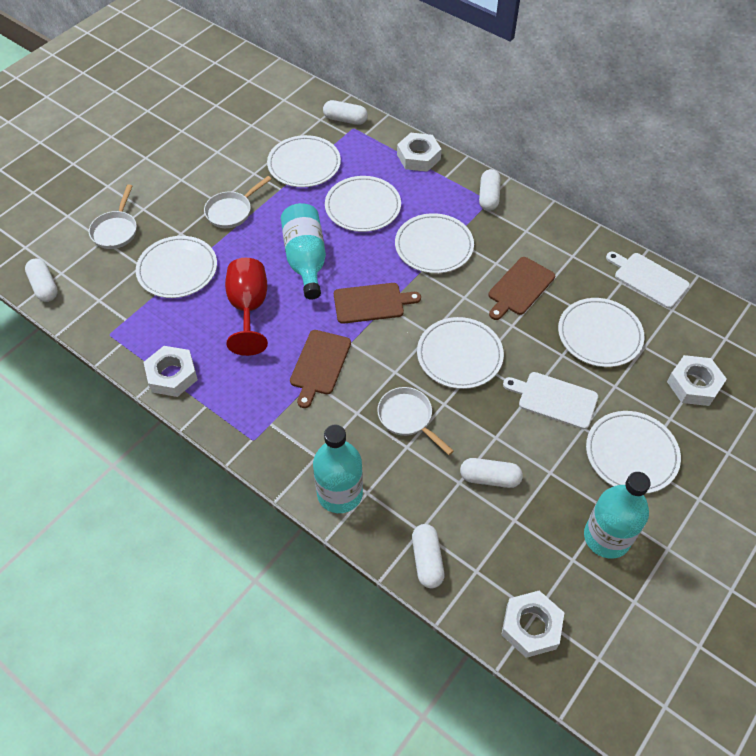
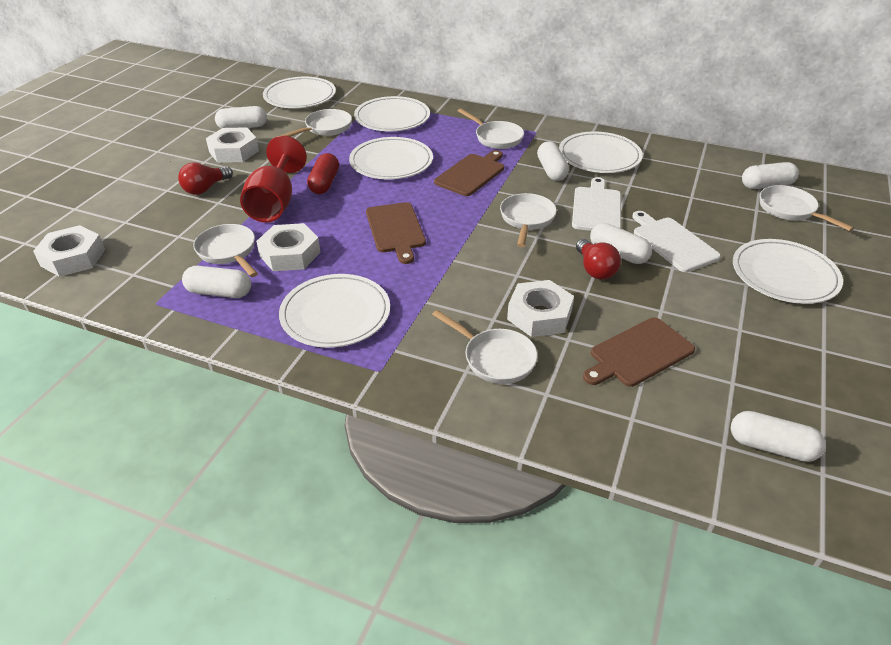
red capsule: none = 0 -> [307,153,339,194] = 1
red light bulb: none = 0 -> [178,162,233,195] [576,239,621,280] = 2
turquoise bottle: [281,203,326,299] [313,425,363,513] [584,472,651,558] = 3 -> none = 0
white capsule: [25,259,58,302] [323,100,368,125] [412,524,444,588] [460,458,523,488] [479,169,501,211] = 5 -> [182,266,251,298] [215,106,267,129] [537,141,569,181] [590,223,652,264] [731,411,826,462] [742,162,799,189] = 6
white pan: [89,184,137,249] [204,176,271,228] [377,387,454,455] = 3 -> [193,224,258,277] [281,109,352,137] [432,310,538,384] [458,108,524,149] [500,193,557,247] [760,185,854,231] = 6
white plate: [136,236,217,298] [267,135,341,187] [325,176,401,232] [395,213,474,273] [417,317,504,389] [558,298,644,367] [586,411,681,494] = 7 -> [263,77,336,108] [279,274,390,348] [349,137,433,179] [354,96,430,131] [559,131,643,173] [733,239,843,304] = 6

